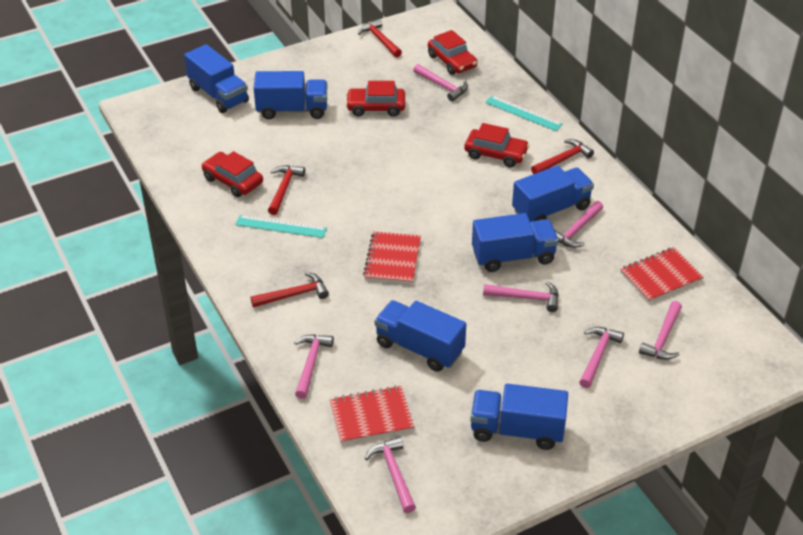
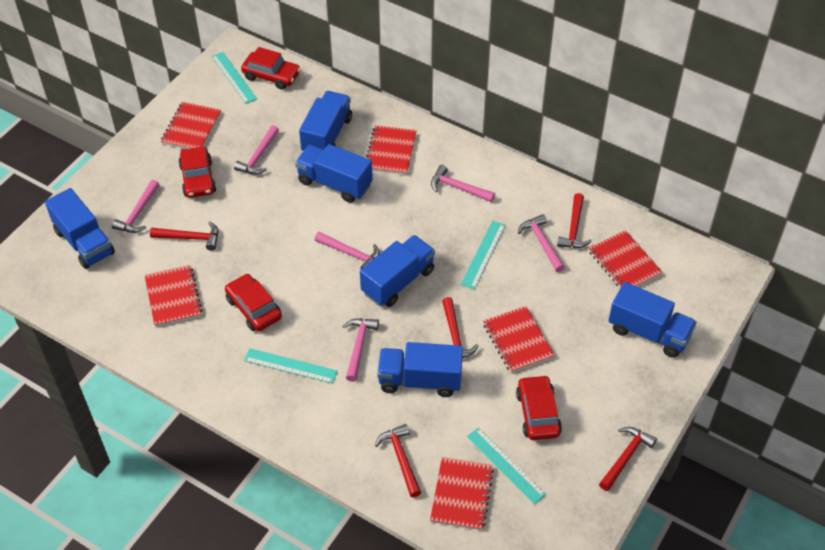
pink hammer: [294,334,334,399] [365,436,416,513] [413,64,468,102] [483,281,559,312] [555,201,603,248] [579,327,624,388] [639,301,682,360] = 7 -> [112,180,160,233] [234,125,279,175] [315,232,380,269] [343,318,379,382] [431,165,495,202] [518,214,565,272] = 6
red hammer: [251,272,329,307] [268,165,305,215] [358,19,402,57] [531,139,594,174] = 4 -> [150,222,218,251] [375,424,421,497] [442,297,478,358] [557,193,592,248] [599,427,657,491] = 5
red notebook: [330,386,414,444] [363,231,421,284] [620,247,704,302] = 3 -> [144,265,203,327] [161,102,221,149] [366,125,417,175] [430,457,494,530] [483,306,555,373] [588,230,663,288] = 6
turquoise ruler: [235,215,327,238] [485,95,563,131] = 2 -> [211,52,257,104] [244,348,338,384] [461,221,506,289] [467,427,546,504] = 4

